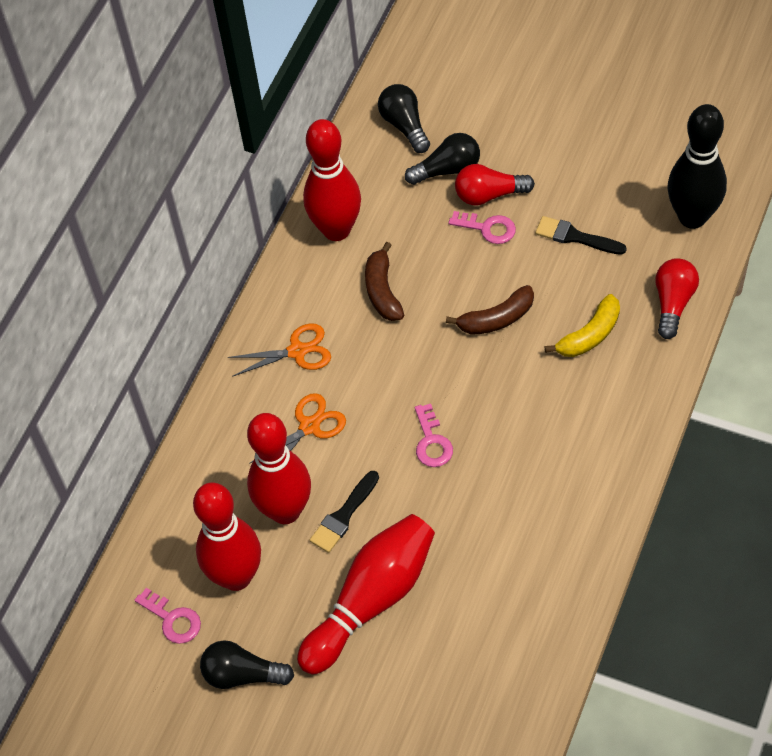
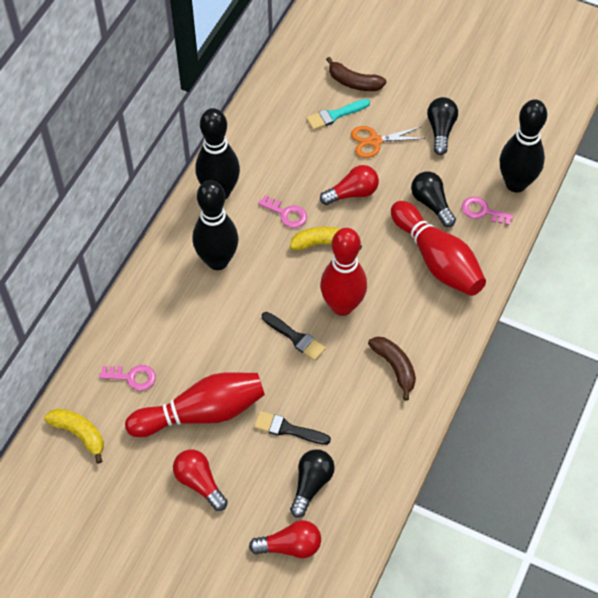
black bowling pin: [668,104,727,229] = 1 -> [193,180,239,270] [196,108,240,200] [500,99,547,192] = 3
orange scissors: [228,323,331,377] [249,393,346,464] = 2 -> [351,126,426,158] = 1
red bowling pin: [193,483,261,591] [247,413,311,524] [297,514,435,674] [303,119,361,241] = 4 -> [125,372,265,437] [320,228,367,316] [391,201,486,296] = 3
red light bulb: [455,164,535,205] [655,258,699,339] = 2 -> [173,450,228,511] [249,520,321,558] [320,165,379,205] = 3
turquoise brush: none = 0 -> [306,99,370,130] = 1
yellow banana: [545,294,620,357] = 1 -> [44,408,104,463] [290,227,362,250] = 2

